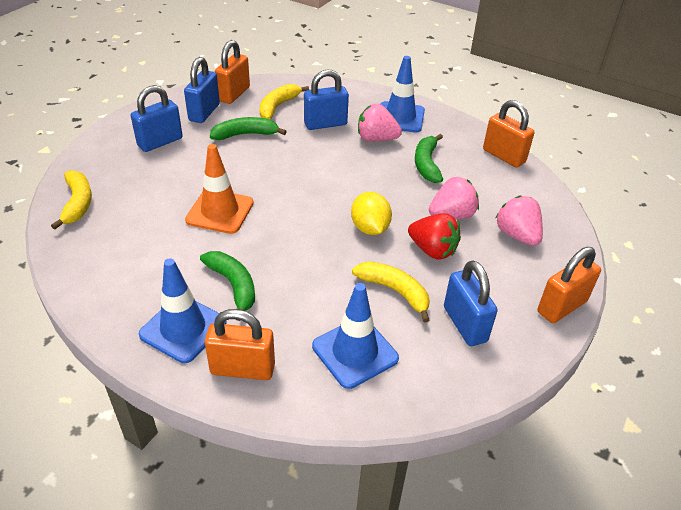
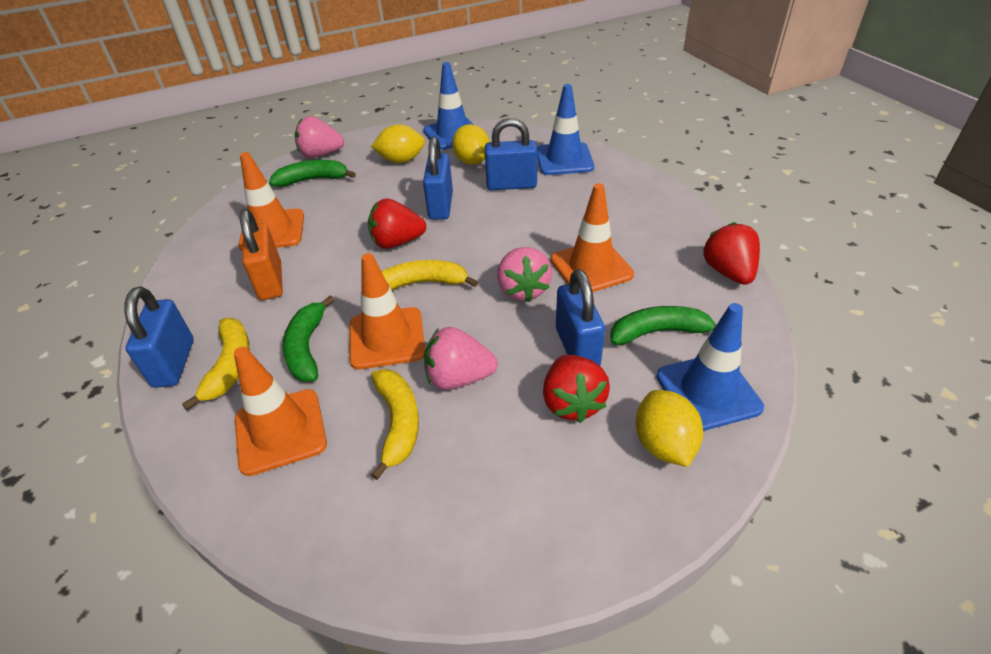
orange padlock: [205,309,275,380] [215,40,250,104] [483,100,534,168] [537,247,601,323] = 4 -> [240,209,283,300] = 1
orange traffic cone: [185,144,254,234] = 1 -> [234,347,327,476] [238,152,304,251] [350,253,425,369] [551,183,634,292] = 4
red strawberry: [408,213,461,260] = 1 -> [368,198,427,249] [543,355,610,423] [703,222,760,285] = 3
yellow lemon: [351,192,392,235] = 1 -> [371,124,425,163] [452,124,490,165] [636,390,703,467] = 3

